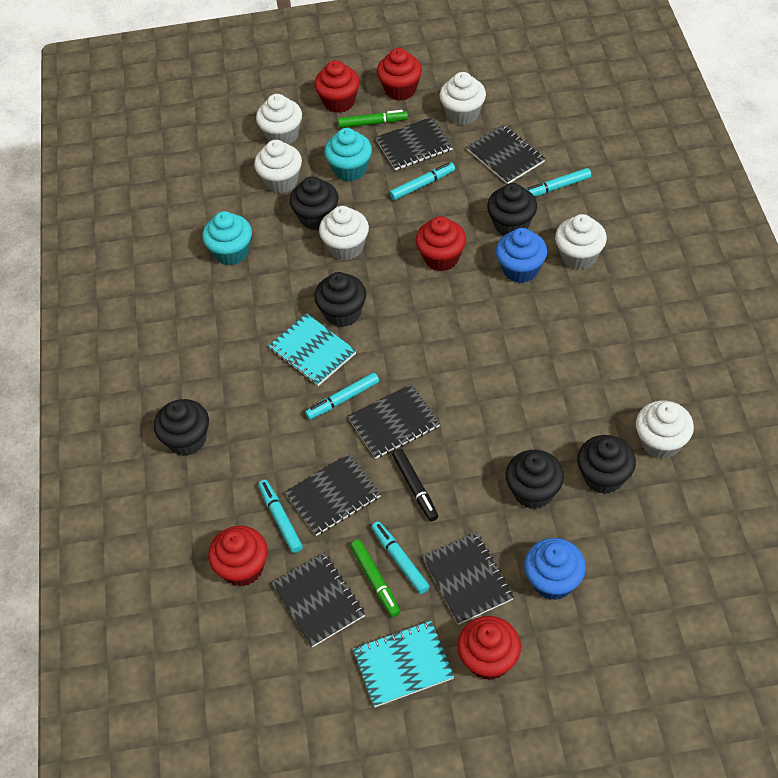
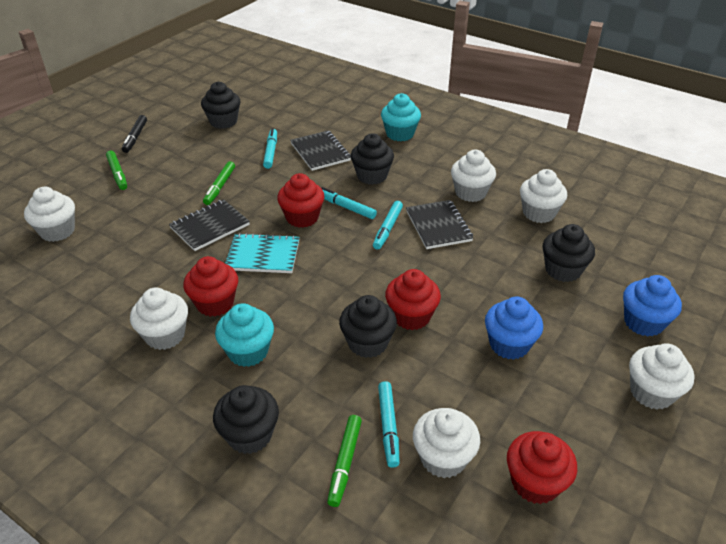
black cupcake: [154,399,209,456] [290,176,338,230] [314,272,366,327] [487,183,537,236] [505,450,564,509] [577,435,636,494] = 6 -> [201,82,241,129] [213,385,279,454] [339,295,397,358] [351,133,394,185] [543,224,595,282] = 5
black notebook: [271,553,365,648] [285,453,381,536] [348,384,440,459] [375,117,453,170] [422,532,514,625] [466,124,545,184] = 6 -> [169,199,250,251] [290,131,351,171] [406,200,473,249] = 3
green marker: [338,110,408,128] [350,539,401,617] = 2 -> [106,150,127,190] [203,161,235,205] [327,415,362,507] = 3
red cupcake: [208,526,268,586] [314,60,360,113] [377,48,422,101] [416,216,466,271] [457,616,521,680] = 5 -> [183,256,238,317] [277,173,324,228] [385,269,441,330] [507,431,577,504] = 4
turquoise marker: [258,480,303,553] [305,372,379,420] [371,521,430,594] [390,162,455,200] [527,168,591,197] = 5 -> [263,128,277,169] [322,187,377,219] [373,201,403,249] [378,381,400,468] = 4
turquoise notebook: [268,314,356,386] [353,621,454,707] = 2 -> [225,233,299,273] = 1

